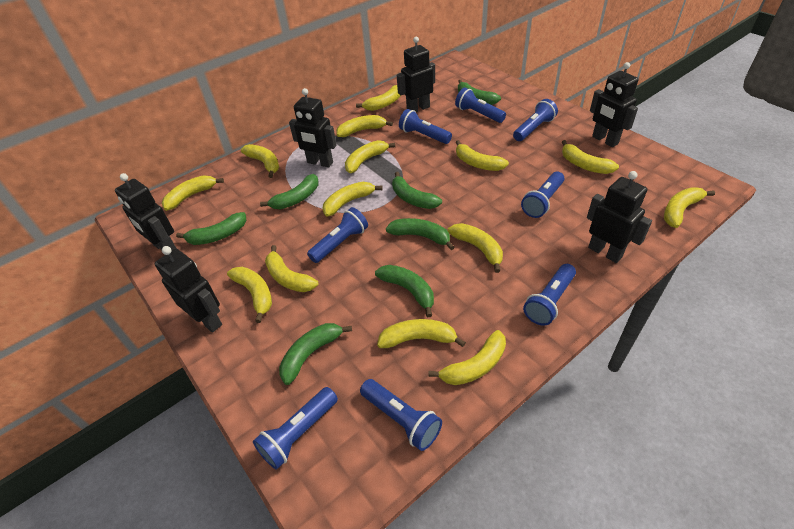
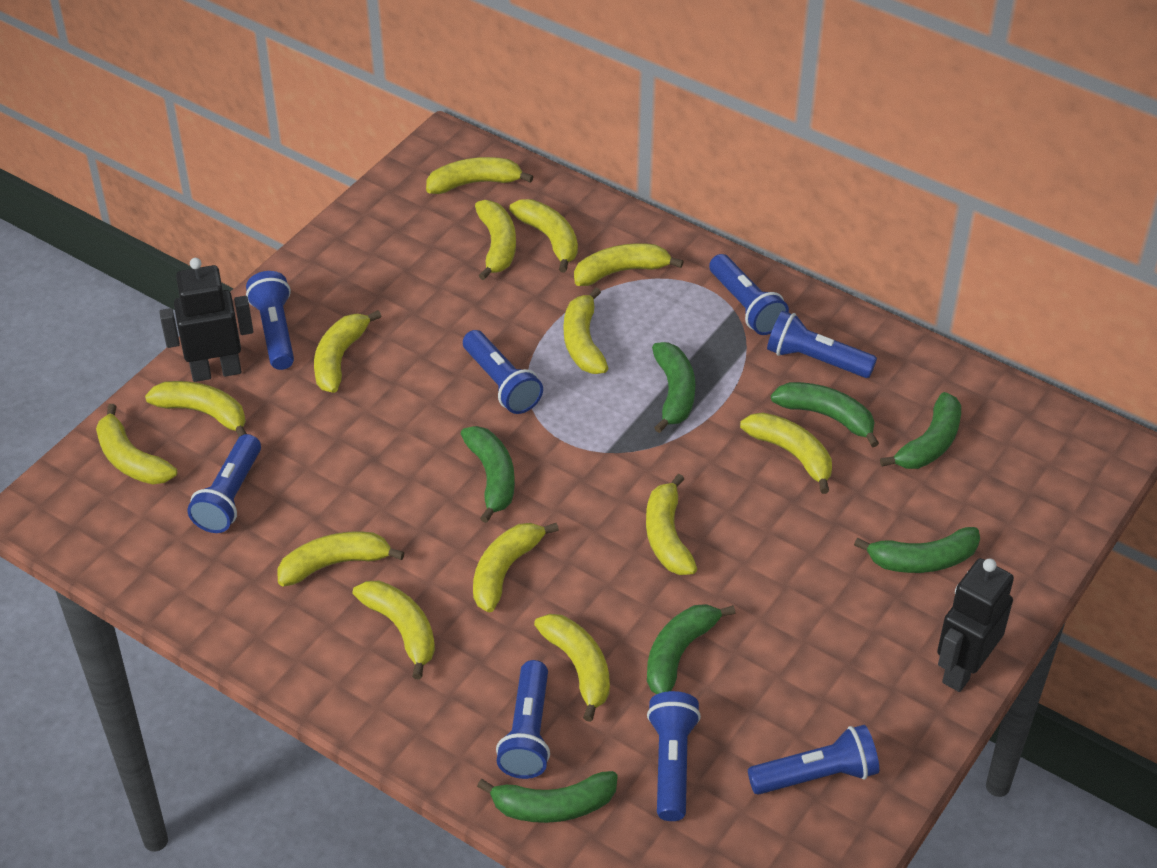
black robot: [115,173,177,251] [155,246,222,332] [289,88,336,167] [397,37,435,112] [587,171,652,263] [590,62,638,147] = 6 -> [159,258,254,382] [937,558,1014,692] = 2

